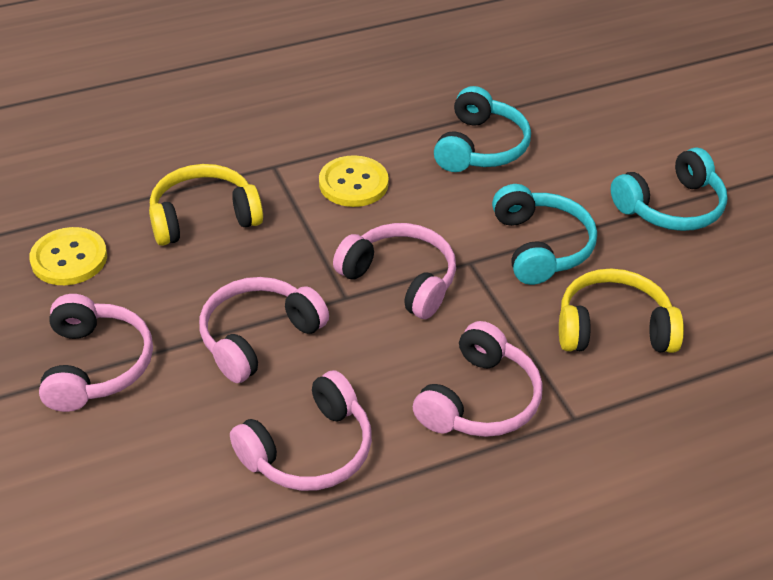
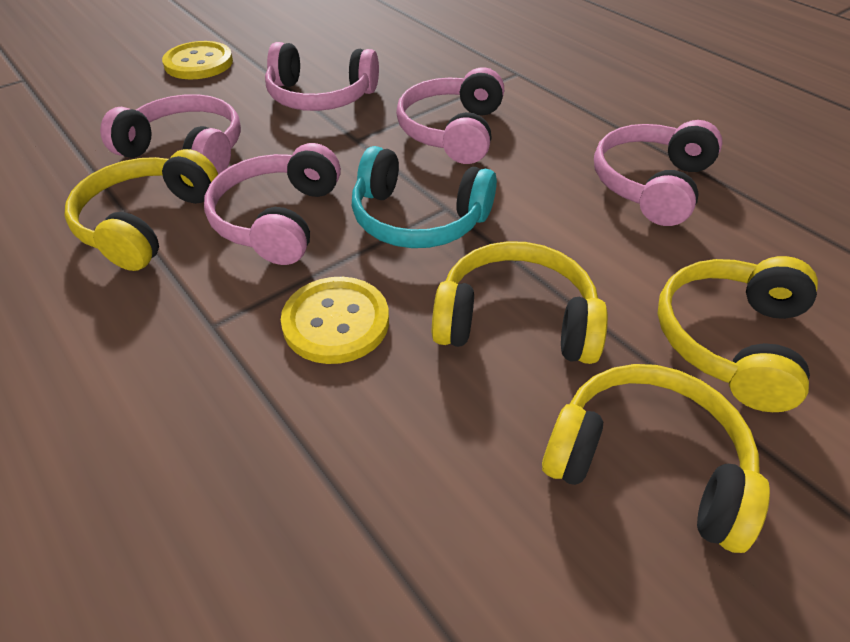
turquoise headphones: [434,86,531,172] [492,184,597,285] [611,148,728,231] = 3 -> [352,146,497,248] = 1
yellow headphones: [149,164,263,246] [559,268,684,353] = 2 -> [64,149,218,271] [432,241,608,364] [542,364,770,553] [657,256,818,412] = 4

